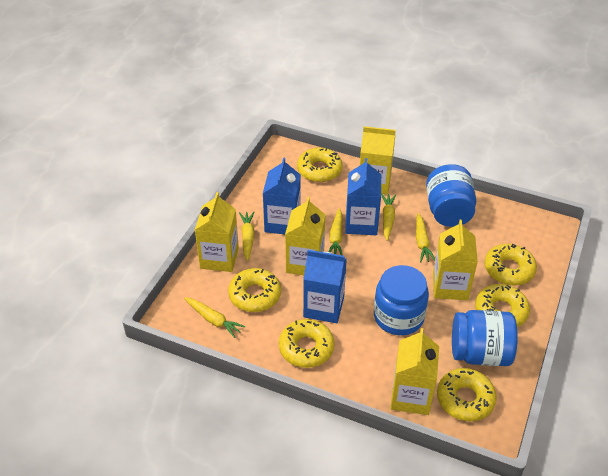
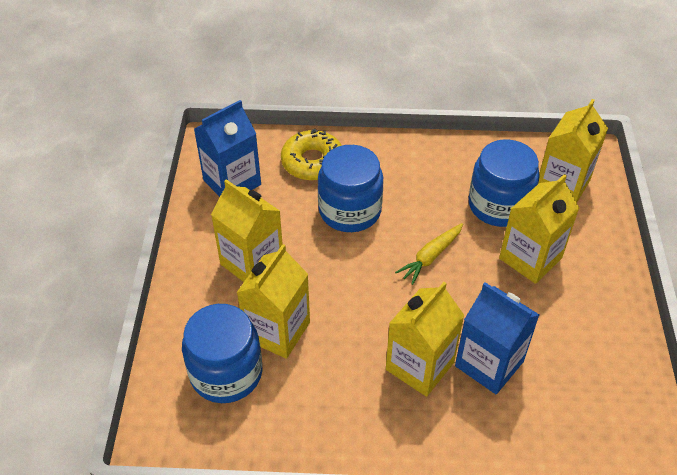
blue carton: [263,157,301,234] [303,250,347,323] [345,158,381,235] = 3 -> [194,100,261,197] [455,282,539,394] = 2
yellow carrot: [184,297,245,338] [239,212,254,261] [328,208,343,255] [381,194,396,241] [416,213,435,262] = 5 -> [395,223,463,285] = 1
yellow donut: [228,268,281,312] [279,319,335,368] [297,148,343,182] [437,368,497,421] [475,284,530,327] [484,244,537,285] = 6 -> [281,129,342,181] = 1

